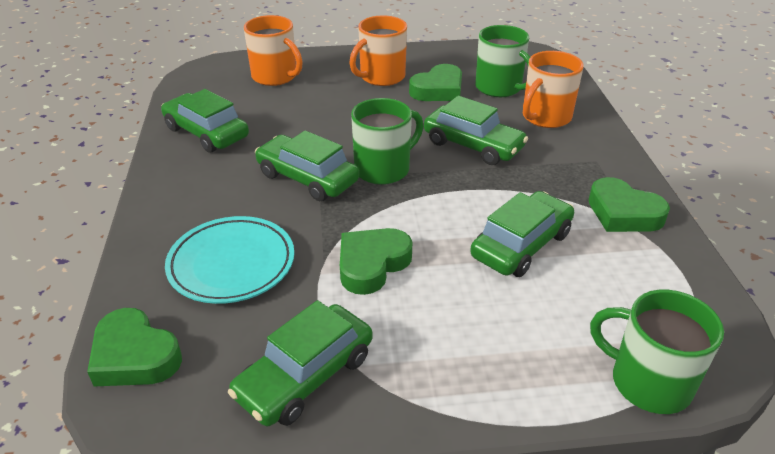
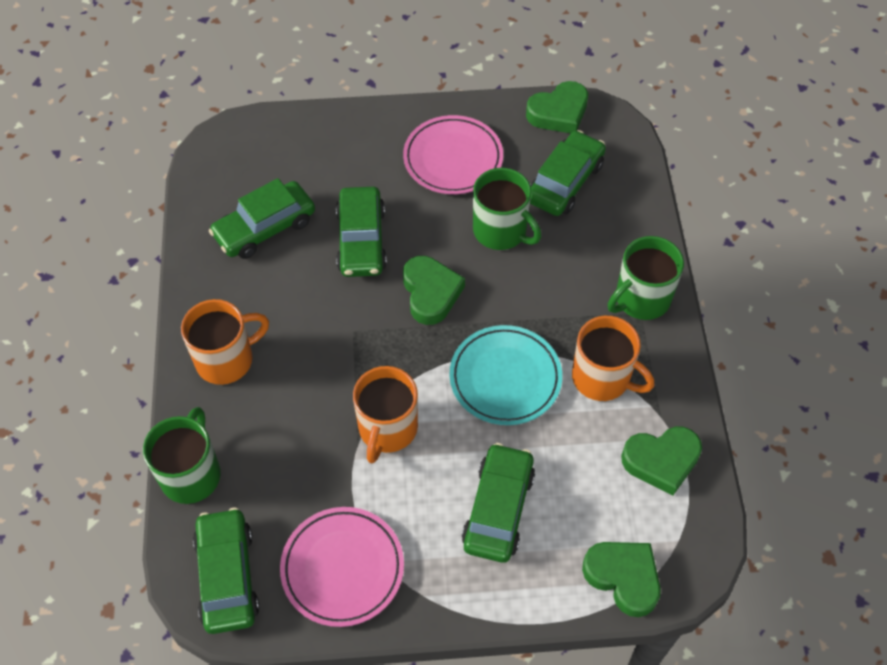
pink plate: none = 0 -> [280,507,404,627] [403,115,503,194] = 2

